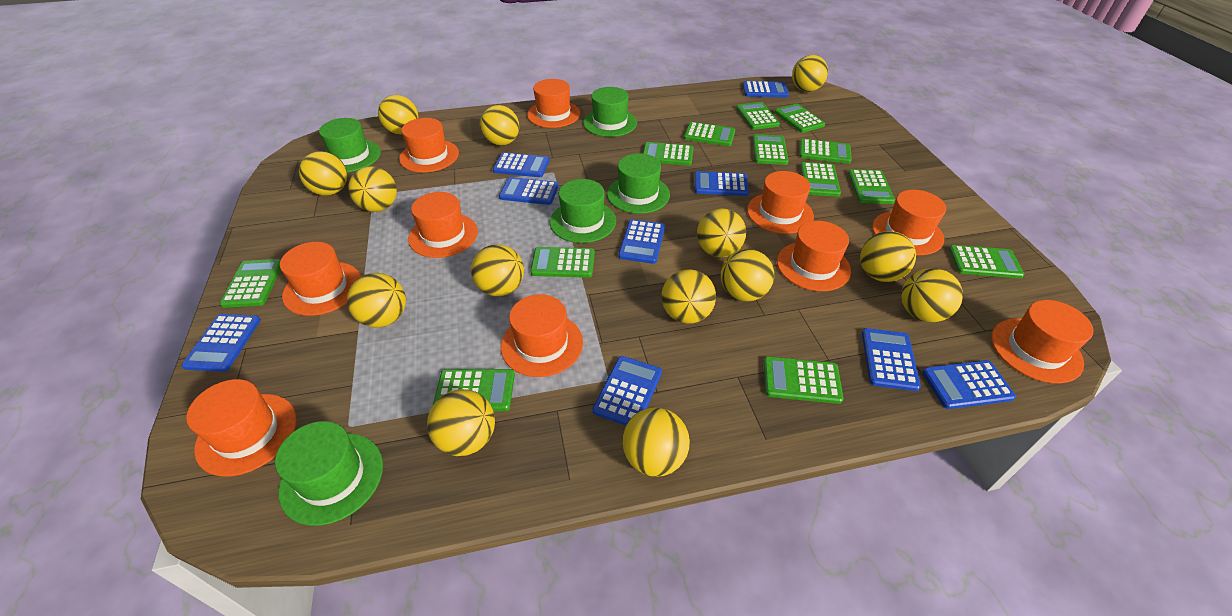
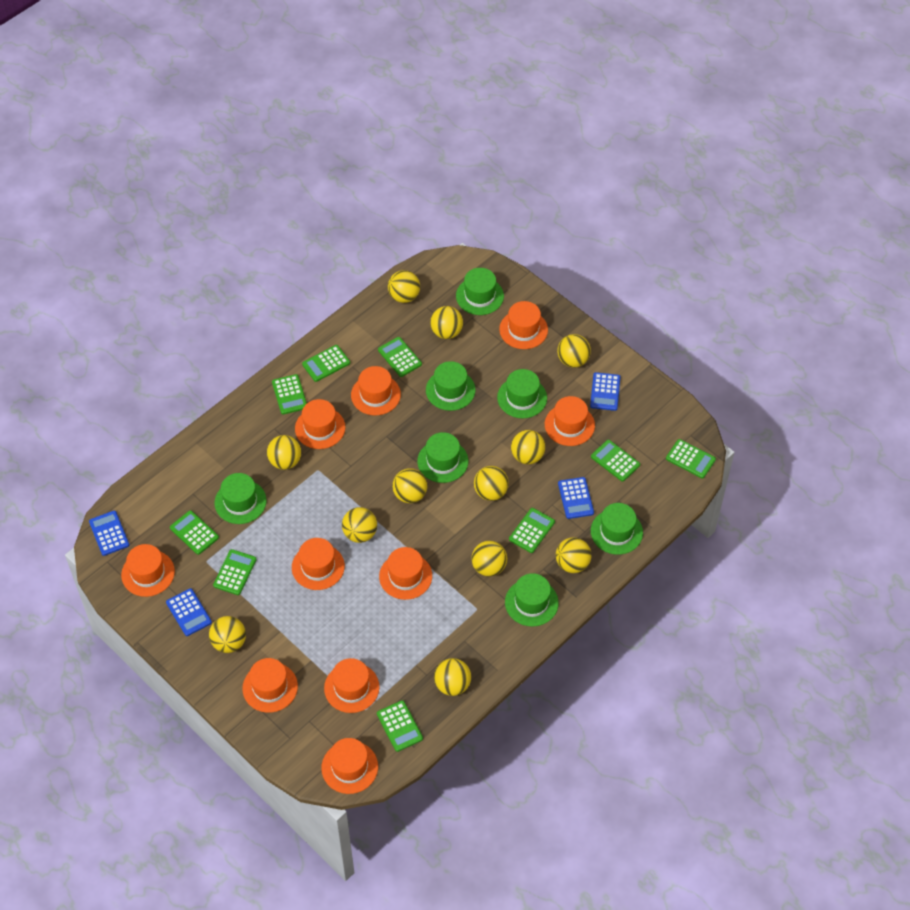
blue calculator: [181,314,261,372] [493,152,550,177] [499,177,559,205] [592,356,662,426] [618,219,665,264] [695,171,749,196] [743,81,789,97] [862,328,921,391] [922,360,1016,409] = 9 -> [89,511,129,556] [166,588,212,636] [558,477,594,519] [590,372,620,411] = 4
green calculator: [220,259,281,308] [433,369,515,411] [530,247,595,278] [643,142,693,166] [684,122,735,146] [736,102,780,130] [752,134,788,165] [764,356,843,404] [775,104,825,133] [800,139,852,164] [800,162,841,197] [848,169,895,204] [949,245,1024,278] = 13 -> [170,510,219,555] [213,549,257,595] [272,374,307,415] [302,345,350,382] [377,700,423,752] [378,337,422,377] [509,508,555,553] [591,440,640,482] [666,439,716,478] = 9
green hat: [275,421,383,526] [319,118,381,172] [550,179,616,243] [583,87,637,137] [607,153,670,214] = 5 -> [215,473,267,524] [417,432,468,483] [426,361,476,411] [456,268,504,315] [497,369,547,418] [505,573,559,627] [591,503,643,555] = 7
yellow ball: [299,151,347,196] [347,273,406,327] [348,166,397,212] [378,95,418,135] [427,389,495,456] [471,244,524,296] [480,105,519,146] [622,407,690,477] [661,269,716,324] [697,208,746,257] [721,249,774,301] [792,55,828,92] [860,231,916,282] [901,268,963,322] = 14 -> [209,616,246,653] [267,435,301,470] [342,507,377,543] [388,270,420,303] [392,468,427,503] [430,306,463,339] [434,658,471,696] [471,541,507,577] [474,466,509,501] [511,430,546,464] [556,537,592,573] [557,334,591,368] = 12

